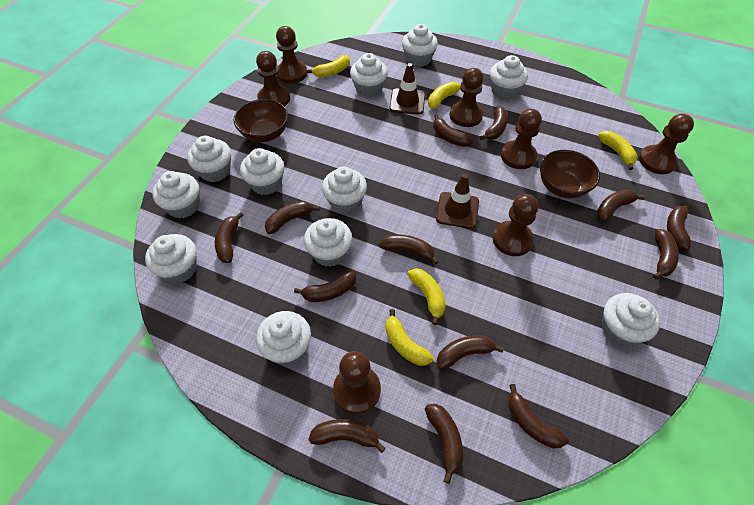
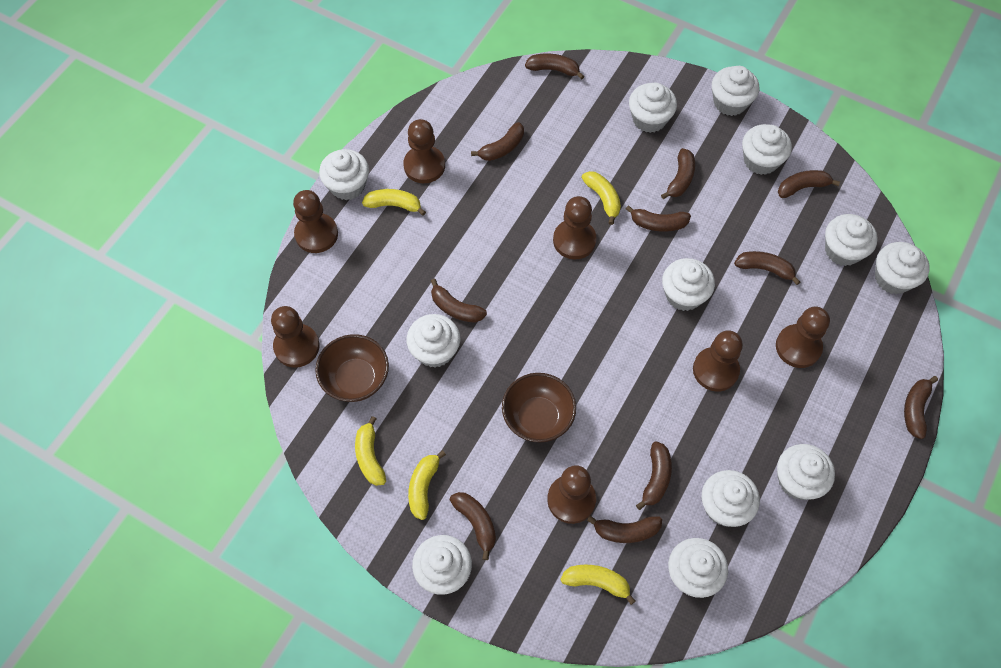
brown banana: [215,212,243,263] [265,201,320,234] [294,270,356,302] [308,419,386,453] [379,234,439,265] [425,404,463,484] [433,114,474,147] [436,335,504,370] [479,106,508,140] [508,384,569,449] [596,190,645,222] [653,229,679,279] [667,204,691,250] = 13 -> [431,279,487,323] [450,492,496,560] [471,122,524,161] [525,53,584,80] [587,516,662,543] [626,205,691,232] [636,441,672,510] [661,148,695,199] [734,251,800,285] [778,170,840,198] [904,376,938,439] = 11
brown traffic cone: [389,63,425,115] [436,174,479,229] = 2 -> none = 0
white cupcake: [145,234,197,284] [152,171,199,219] [187,136,231,182] [240,148,284,195] [256,311,311,365] [304,218,352,267] [322,167,367,214] [350,53,388,97] [402,24,438,67] [490,55,528,100] [602,293,660,346] = 11 -> [319,149,369,200] [406,314,460,368] [412,535,472,595] [629,83,677,133] [662,258,715,311] [668,538,728,598] [702,470,760,527] [712,66,759,116] [742,124,792,175] [777,444,835,500] [825,214,878,266] [875,242,930,294] = 12

